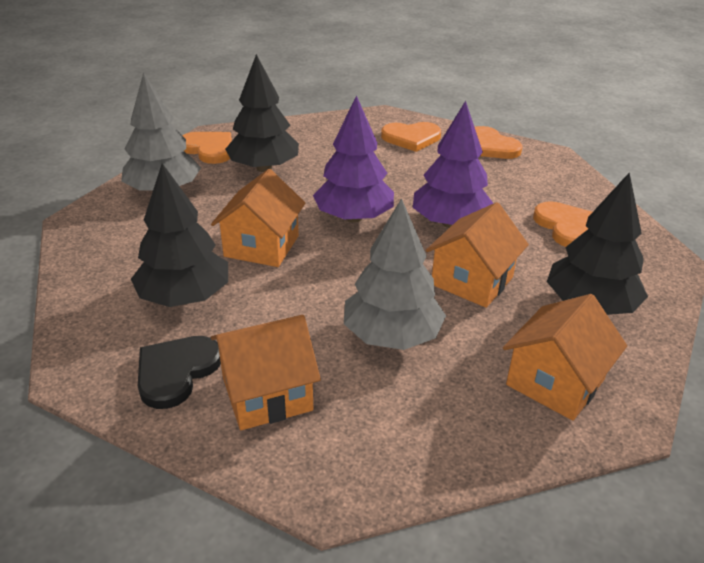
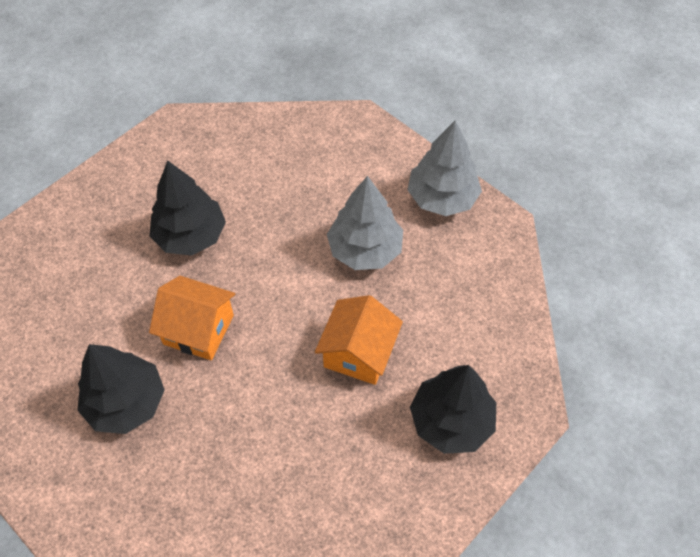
black heart: [138,336,221,409] = 1 -> none = 0
orange heart: [182,132,232,164] [381,122,441,152] [475,126,523,159] [533,201,592,247] = 4 -> none = 0
orange house: [211,169,305,267] [211,315,321,430] [426,202,529,308] [503,294,627,421] = 4 -> [149,276,235,361] [315,295,403,385] = 2
purple tree: [313,95,394,222] [413,101,494,228] = 2 -> none = 0

